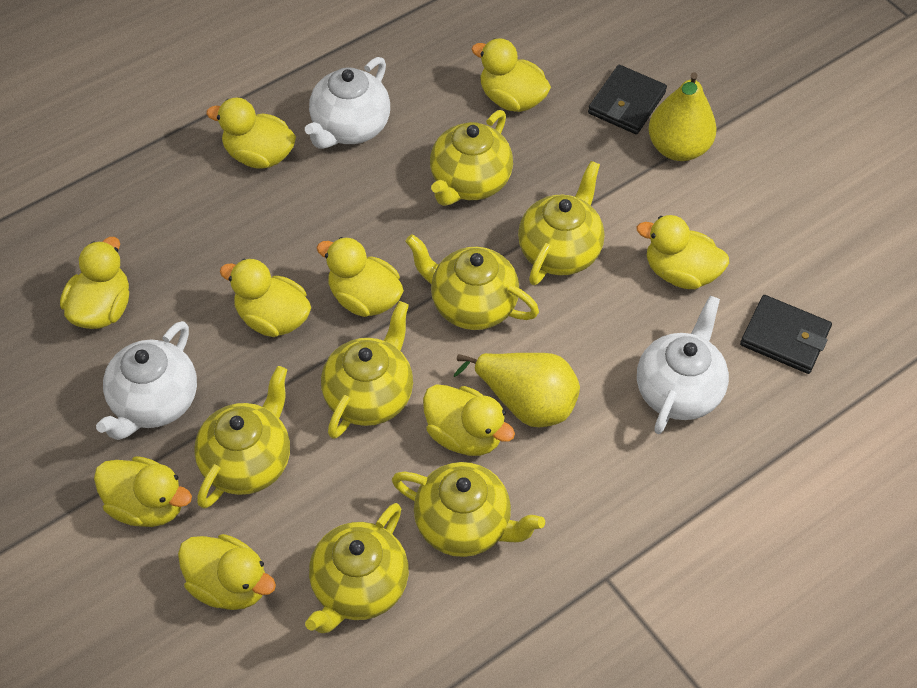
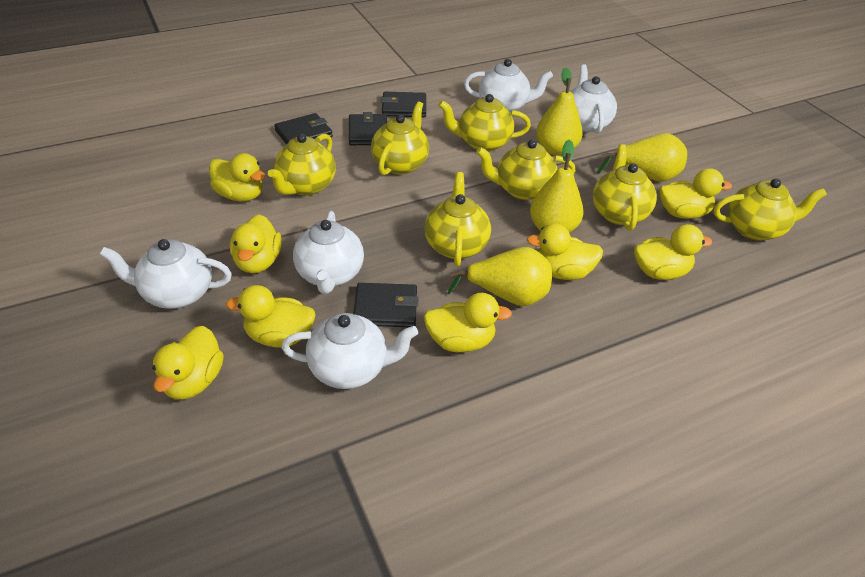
black wallet: [588,65,667,134] [740,295,832,374] = 2 -> [274,113,333,145] [349,112,387,145] [353,283,418,327] [381,92,426,117] = 4
white teapot: [96,321,197,440] [305,57,390,149] [637,296,729,434] = 3 -> [99,239,232,309] [281,313,418,389] [293,211,364,294] [464,59,553,113] [570,64,617,133] = 5
yellow duck: [60,237,129,329] [94,456,192,527] [178,534,276,610] [206,98,296,169] [220,259,311,337] [317,237,404,317] [423,384,515,456] [471,38,551,112] [637,215,729,289] = 9 -> [152,326,224,400] [209,153,266,201] [226,285,315,348] [230,214,282,273] [424,293,512,352] [527,224,603,280] [634,224,712,280] [659,168,732,219] = 8
yellow pear: [454,353,580,427] [648,73,717,161] = 2 -> [447,247,552,306] [530,140,583,233] [536,67,583,155] [597,133,687,182] = 4

